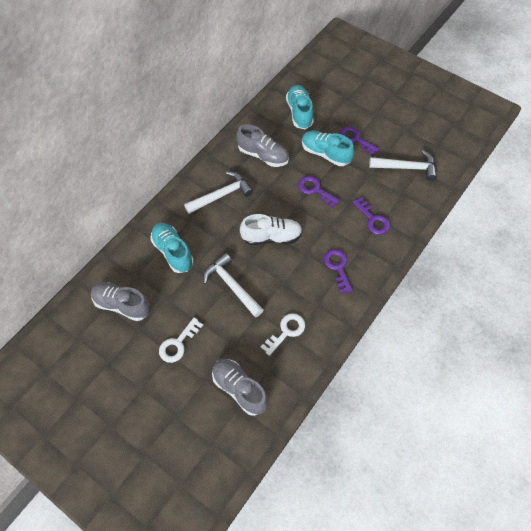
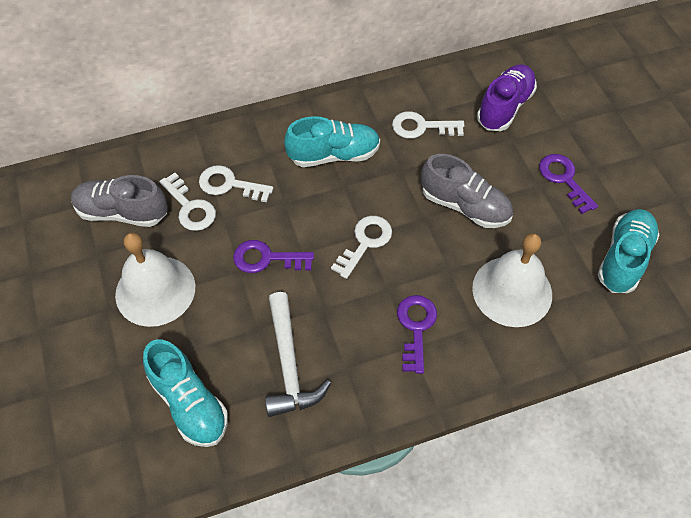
grey shoe: [91,282,151,321] [212,359,268,416] [236,124,289,167] = 3 -> [71,175,168,227] [421,154,513,228] = 2
purple key: [298,176,340,208] [324,249,353,294] [339,127,379,156] [353,197,390,235] = 4 -> [233,240,314,273] [397,295,437,374] [539,154,598,214] = 3
purple shoe: none = 0 -> [477,64,537,131] = 1
white bell: none = 0 -> [115,233,195,327] [472,233,552,327] = 2
white hammer: [184,171,253,214] [203,253,264,317] [369,150,437,181] = 3 -> [265,292,331,417] = 1
white key: [159,317,203,363] [260,313,305,356] = 2 -> [159,173,216,231] [199,165,273,202] [331,216,392,279] [392,111,465,139] = 4
white shoe: [240,214,303,245] = 1 -> none = 0

